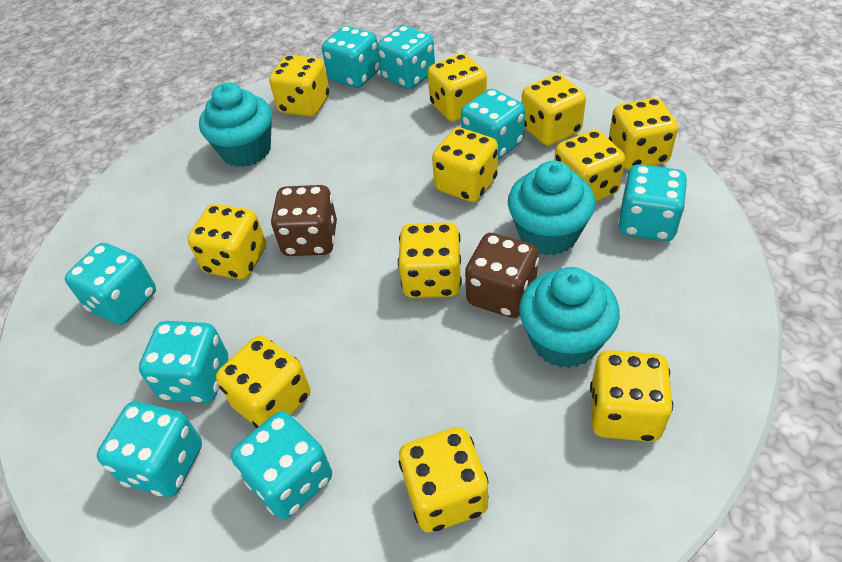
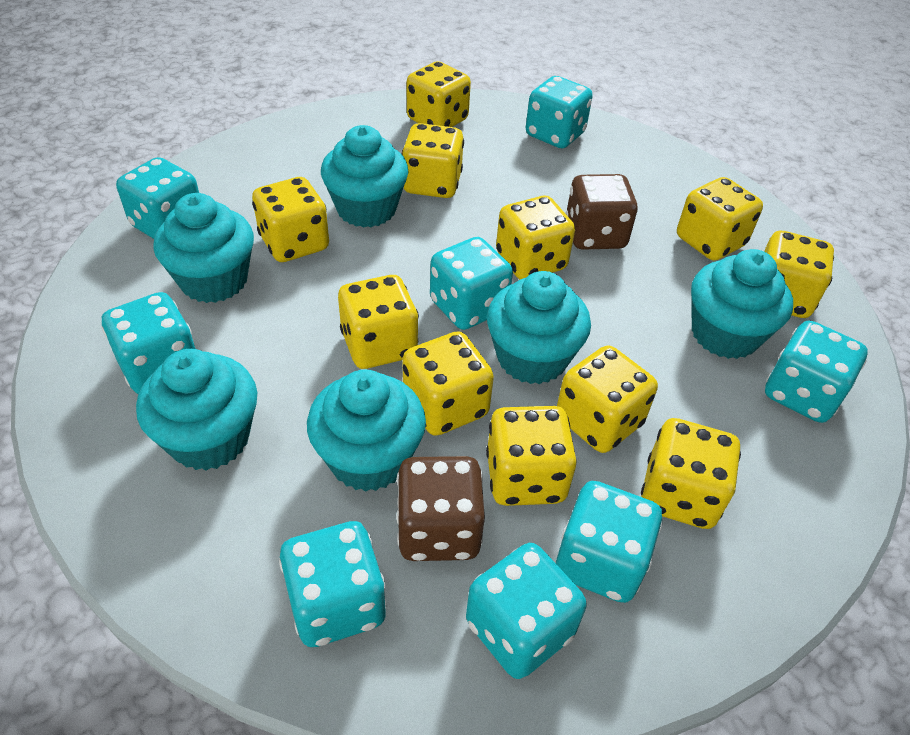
turquoise cupcake: [199,83,272,167] [508,161,595,255] [519,267,620,368] = 3 -> [136,349,257,471] [153,193,254,303] [307,369,426,492] [321,125,408,228] [487,271,591,384] [691,249,793,359] = 6

